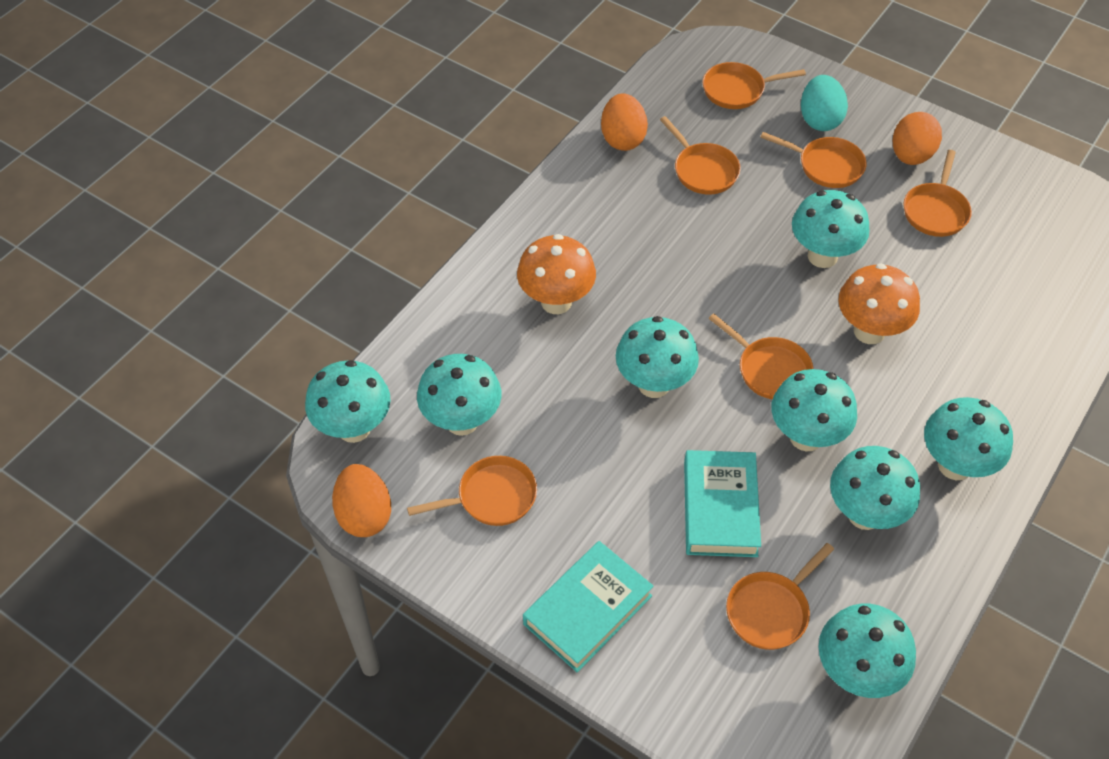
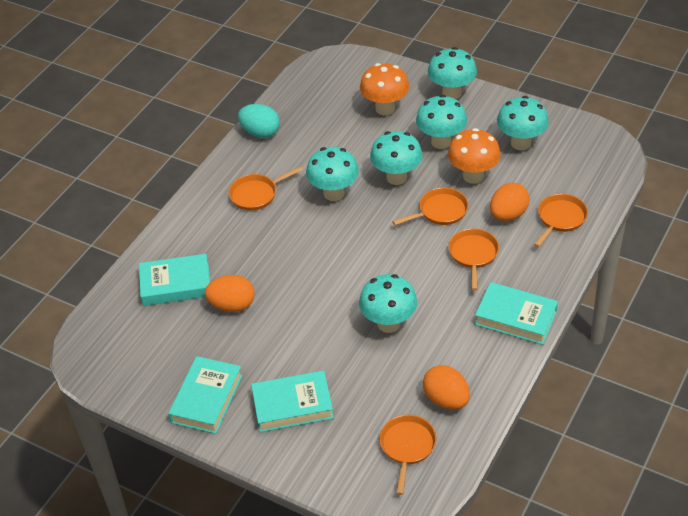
orange pan: [407,456,537,526] [660,116,741,195] [703,62,806,109] [708,313,813,399] [726,543,834,650] [760,132,867,188] [904,150,972,237] = 7 -> [229,166,303,211] [380,415,436,495] [393,188,468,225] [449,228,499,291] [534,194,588,247] = 5
turquoise book: [523,541,654,672] [684,450,761,557] = 2 -> [139,254,210,306] [168,356,242,434] [251,371,334,432] [475,282,558,345] = 4
turquoise mushroom: [305,360,391,443] [417,354,501,436] [616,316,699,398] [771,369,857,451] [792,190,869,268] [818,604,916,698] [830,446,920,530] [924,397,1013,480] = 8 -> [306,147,359,201] [359,274,417,333] [370,131,423,185] [416,95,467,149] [428,47,477,99] [497,96,549,150] = 6

